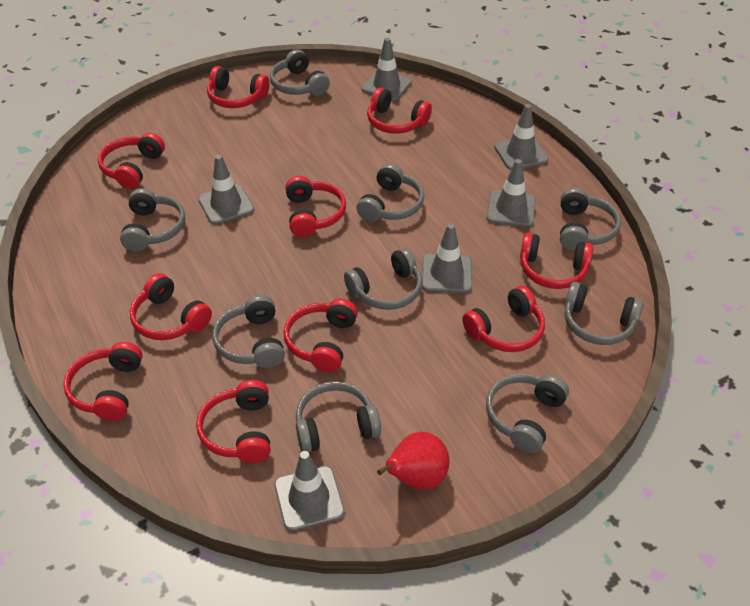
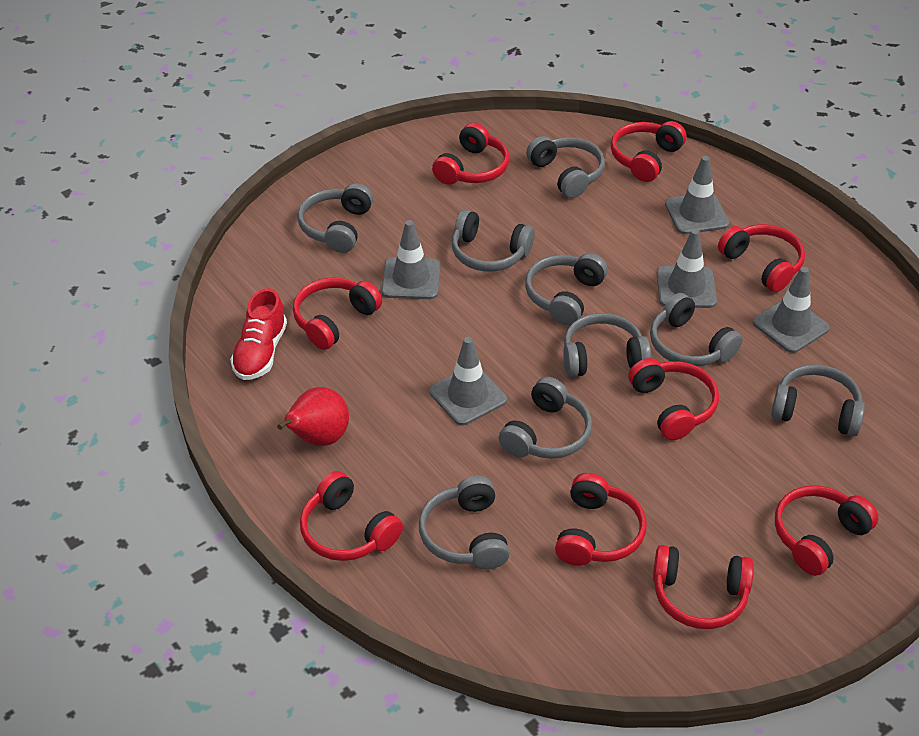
grey traffic cone: [198,155,254,225] [274,451,345,531] [362,38,412,101] [422,223,472,293] [487,159,536,227] [494,104,548,170] = 6 -> [381,220,440,299] [429,337,507,425] [657,229,717,308] [665,156,730,234] [753,267,829,353] = 5
red headphones: [63,342,143,421] [98,133,165,189] [130,273,212,340] [196,380,271,463] [207,66,269,108] [284,299,358,372] [285,176,346,237] [367,87,432,134] [462,286,545,352] [520,233,593,289] = 10 -> [293,277,382,350] [300,471,403,561] [432,123,509,185] [555,473,647,566] [611,121,686,182] [628,358,719,440] [653,545,754,629] [718,224,805,292] [775,485,879,576] = 9
red shoe: none = 0 -> [230,288,287,380] = 1

